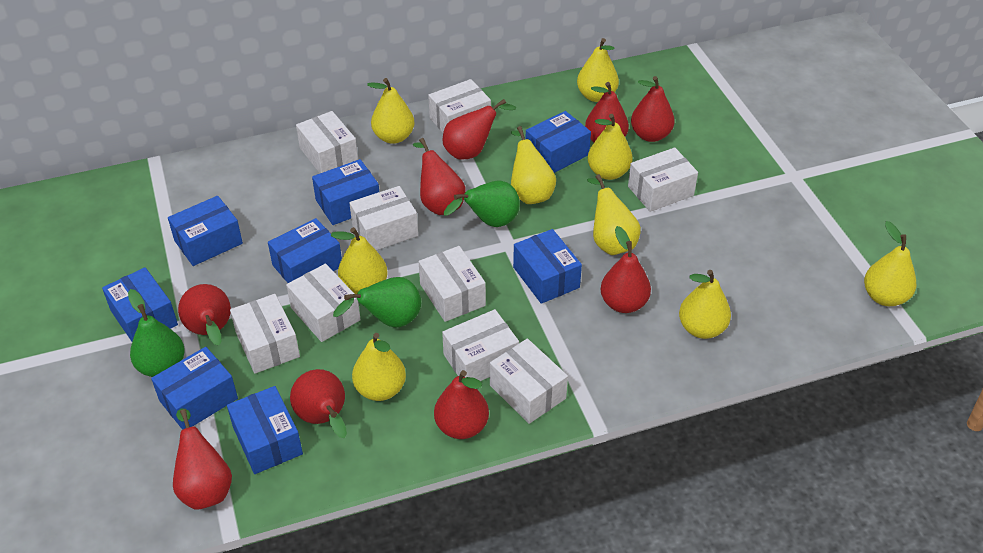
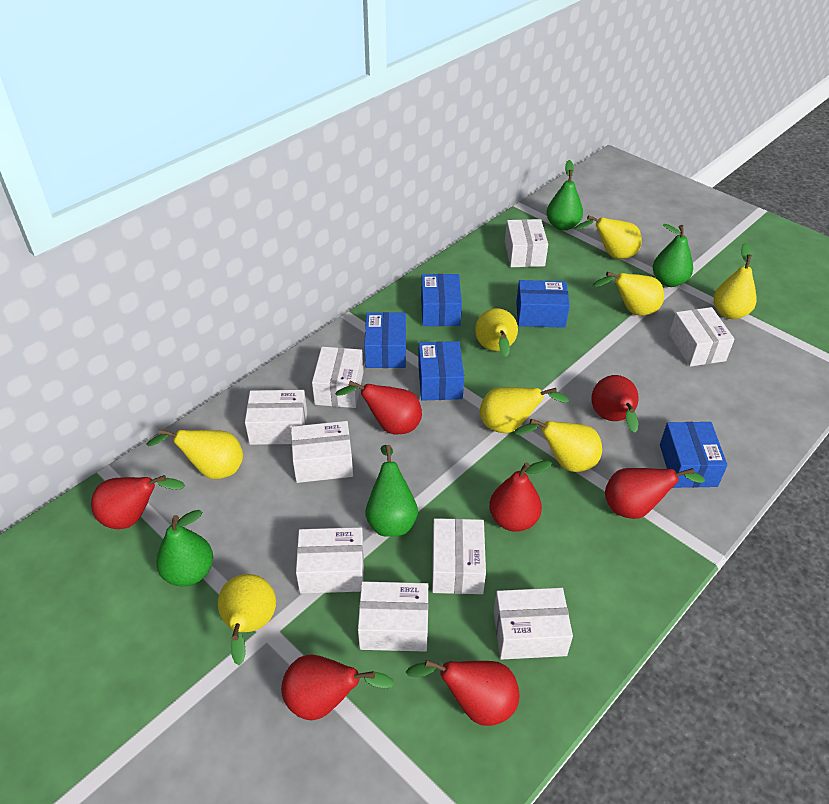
blue box: [102,267,178,342] [151,347,238,430] [168,196,243,266] [227,386,303,474] [268,218,342,283] [312,159,379,225] [513,229,582,304] [526,111,591,173] = 8 -> [364,312,406,368] [418,341,464,401] [421,274,462,326] [516,280,570,328] [660,422,727,488] = 5
green pear: [128,289,185,377] [333,277,421,328] [444,181,520,227] = 3 -> [156,510,213,586] [366,445,418,536] [546,160,583,231] [653,224,693,287] = 4
red pear: [173,409,232,509] [178,284,231,345] [290,369,347,438] [413,138,466,215] [434,370,489,439] [443,99,516,160] [585,82,629,142] [601,226,651,313] [631,76,675,142] = 9 -> [91,475,185,529] [281,655,395,720] [335,381,422,434] [406,660,520,726] [489,461,552,532] [591,375,639,433] [605,468,705,519] = 7
yellow pear: [330,227,388,294] [352,333,406,401] [367,78,414,144] [511,126,556,204] [577,38,619,102] [587,174,641,255] [588,114,633,180] [679,270,731,339] [864,221,916,306] = 9 -> [147,429,243,479] [218,574,276,666] [475,308,518,357] [480,387,569,433] [514,419,602,472] [575,215,642,259] [593,272,664,316] [713,242,757,319] = 8

